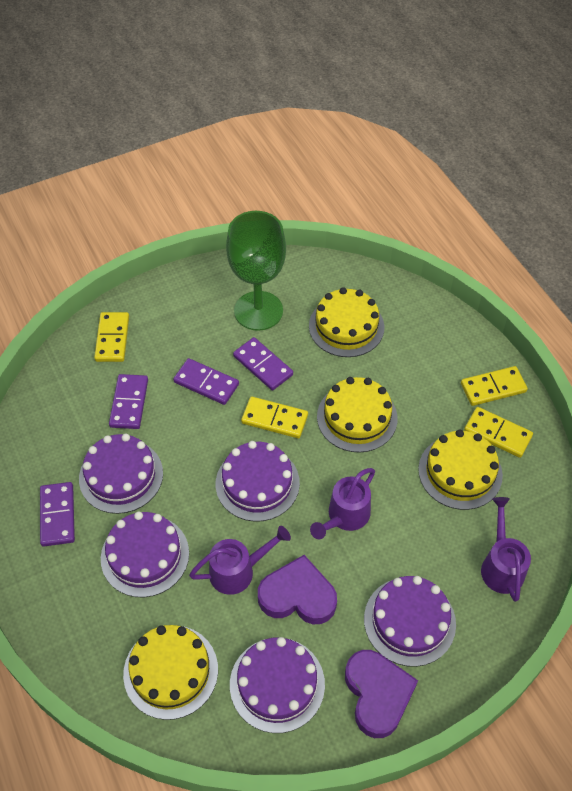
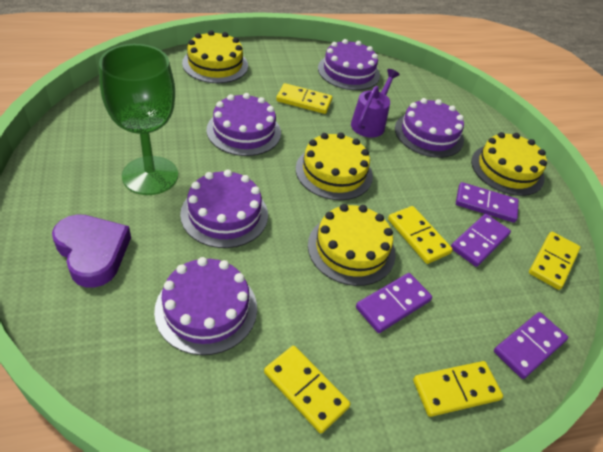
purple heart: [258,555,337,624] [345,650,418,738] = 2 -> [52,214,131,288] = 1
purple watering can: [189,526,291,595] [310,468,375,539] [481,497,531,602] = 3 -> [351,69,400,138] = 1
yellow domino: [94,312,129,362] [241,397,308,438] [461,366,528,406] [464,407,533,458] = 4 -> [264,346,351,434] [276,83,332,114] [388,206,453,264] [413,361,503,417] [529,232,581,290] = 5

